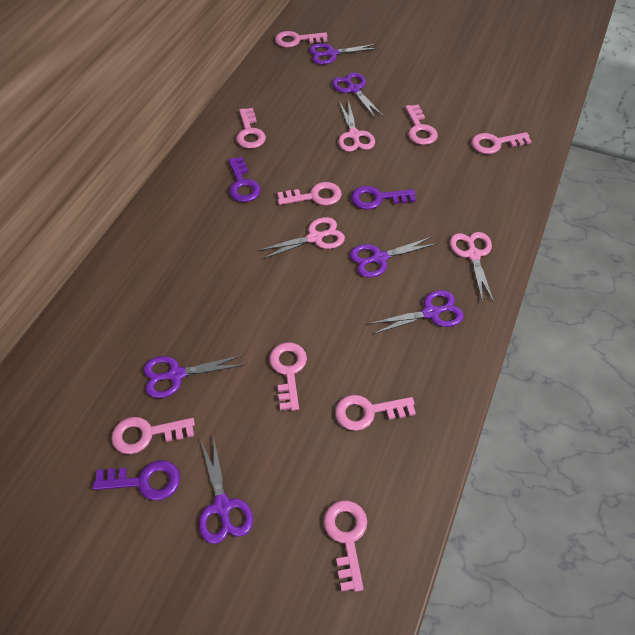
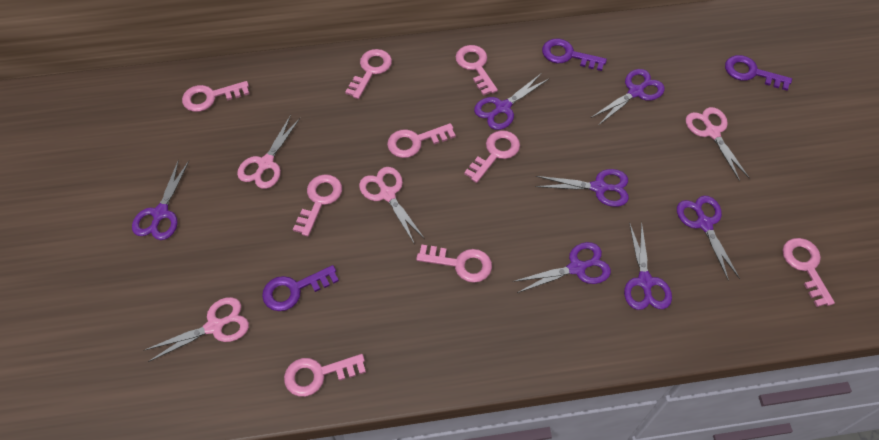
pink scissors: [257,217,345,260] [338,99,375,152] [450,232,494,303] = 3 -> [145,297,249,362] [237,115,300,189] [359,167,425,245] [686,107,750,181] = 4
purple scissors: [143,355,244,398] [199,439,253,544] [309,43,379,65] [332,72,384,119] [350,236,438,278] [368,290,464,334] = 6 -> [132,159,189,240] [474,73,549,130] [512,242,611,293] [535,169,629,207] [591,69,665,126] [624,222,672,310] [677,196,740,281] = 7

